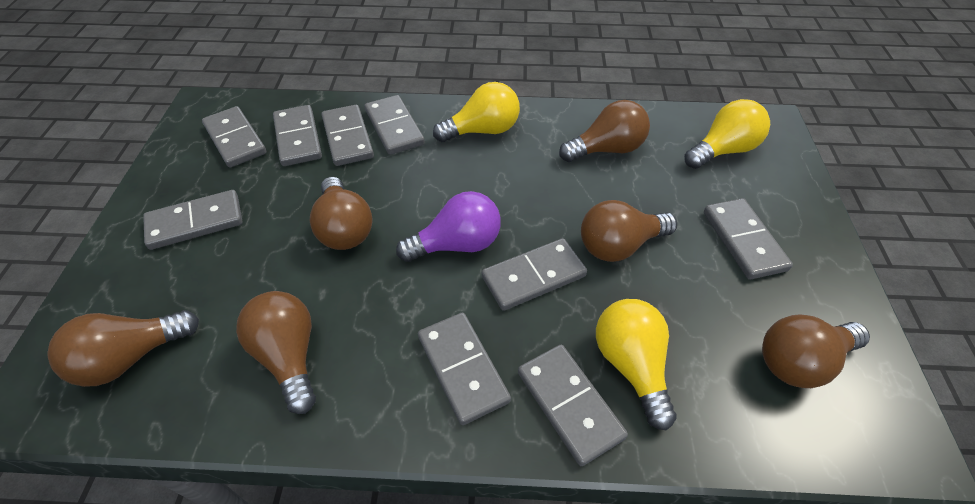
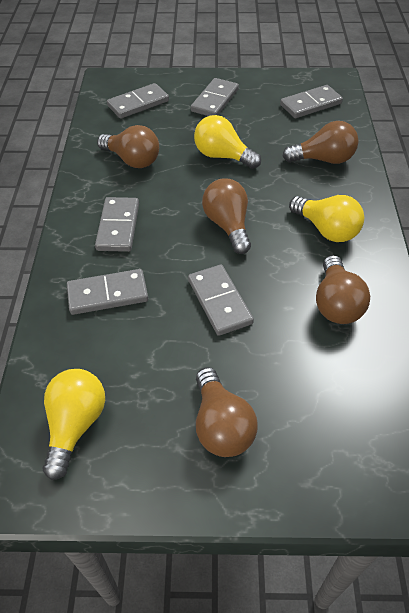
brown light bulb: [47,310,199,387] [236,291,316,414] [310,177,373,250] [559,100,650,162] [581,200,677,262] [762,315,870,388] = 6 -> [97,125,159,168] [196,367,258,457] [202,179,251,254] [283,121,358,164] [316,255,370,324] = 5
grey domino: [143,190,243,250] [202,106,266,167] [273,105,322,166] [322,105,374,166] [365,95,425,155] [418,313,511,425] [482,238,587,311] [518,345,628,466] [704,198,793,280] = 9 -> [67,269,148,315] [95,197,139,252] [107,83,169,119] [188,265,254,336] [191,78,239,116] [280,85,343,118] = 6
purple light bulb: [396,191,501,262] = 1 -> none = 0

